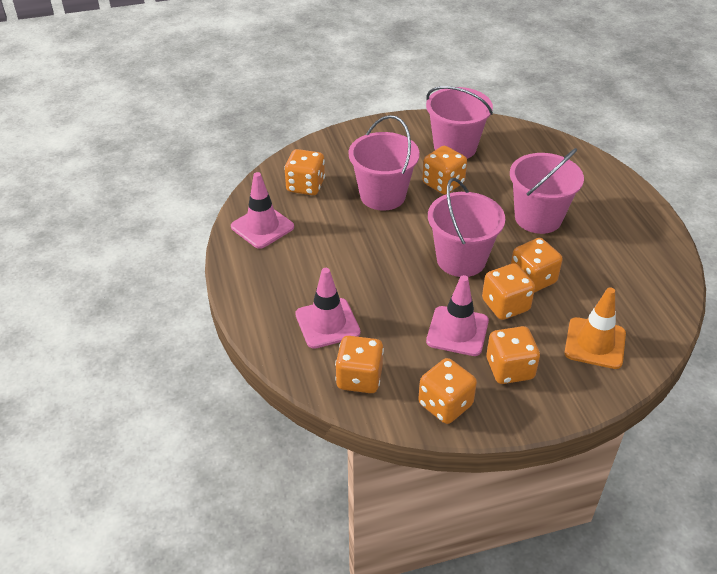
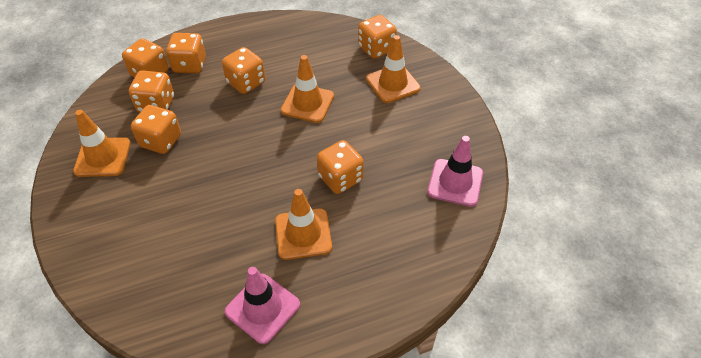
orange traffic cone: [564,287,626,369] = 1 -> [73,110,131,177] [275,189,332,260] [281,55,334,123] [366,35,421,103] = 4
pink bucket: [349,115,420,210] [426,86,493,159] [428,178,505,277] [510,148,584,234] = 4 -> none = 0
pink traffic cone: [231,172,294,249] [295,268,361,349] [426,275,489,356] = 3 -> [225,267,300,344] [427,136,483,207] = 2

